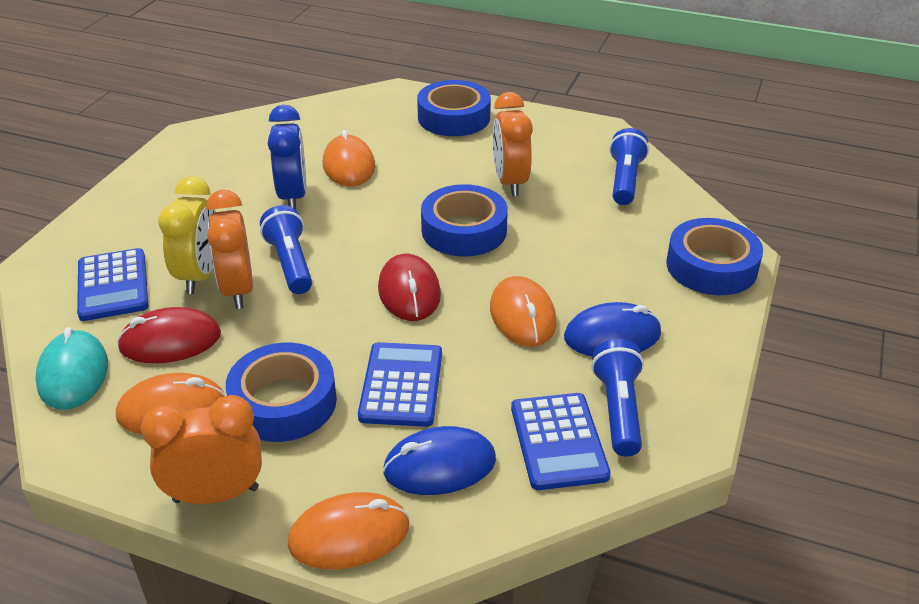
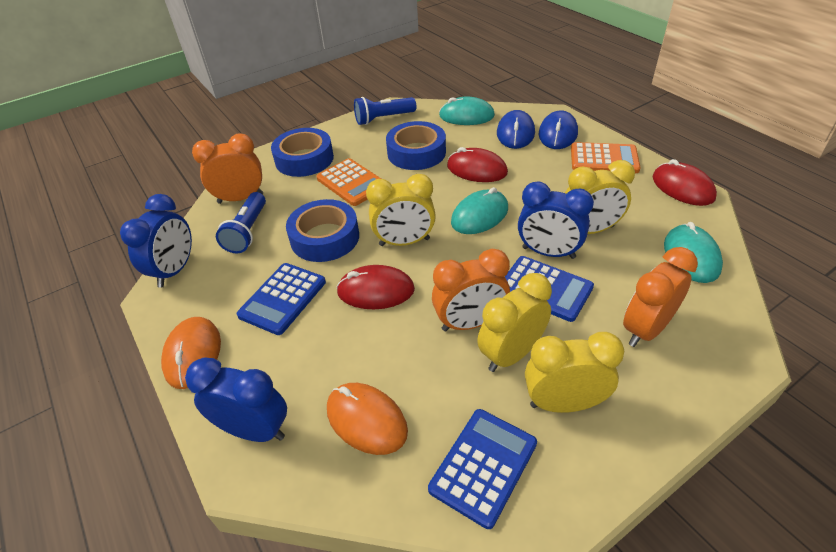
blue clock: [268,105,306,210] = 1 -> [120,194,192,288] [185,358,287,442] [518,181,594,259] = 3
blue flashlight: [260,205,312,294] [591,339,644,456] [609,128,649,205] = 3 -> [216,192,266,253] [354,97,416,125] = 2
blue tape: [226,343,337,442] [417,80,491,136] [421,184,508,257] [666,218,763,295] = 4 -> [271,128,334,177] [286,199,359,262] [386,121,446,170] = 3
orange calculator: none = 0 -> [317,158,381,206] [571,142,641,173] = 2
orange mouse: [116,373,226,434] [288,492,409,569] [323,130,375,186] [490,276,557,347] = 4 -> [161,317,221,389] [327,383,408,455] = 2
red mouse: [117,307,221,363] [378,254,441,321] = 2 -> [336,265,415,309] [447,147,508,182] [653,159,717,206] = 3
turquoise mouse: [35,327,108,409] = 1 -> [439,96,495,125] [451,187,508,234] [664,222,723,283] = 3
yellow clock: [158,176,216,294] = 1 -> [366,174,436,246] [477,273,552,372] [525,332,624,413] [565,160,635,234] = 4

